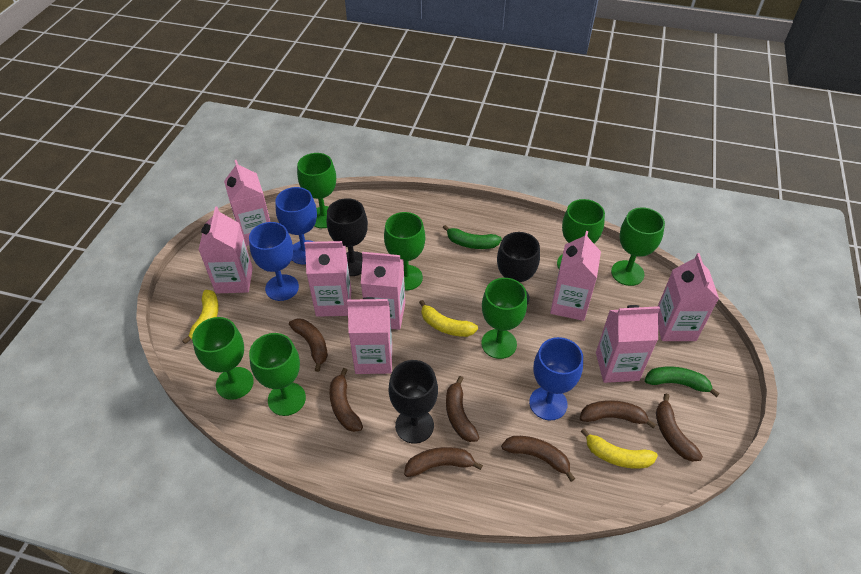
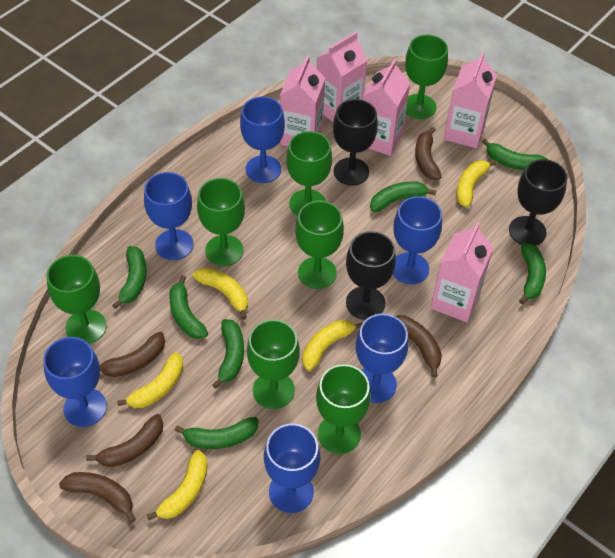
blue goblet: [249,222,299,301] [275,187,317,264] [529,337,583,420] = 3 -> [43,337,107,427] [144,172,193,260] [240,97,285,183] [264,424,320,513] [356,314,408,403] [393,196,442,284] = 6
brown banana: [289,319,328,372] [330,368,363,432] [404,447,483,477] [446,376,479,442] [501,436,575,482] [580,400,656,429] [656,393,703,462] = 7 -> [59,472,136,523] [86,414,163,467] [100,332,165,377] [395,315,442,377] [415,127,441,180] = 5
green banana: [443,225,502,249] [645,366,720,397] = 2 -> [112,246,147,309] [169,275,208,339] [175,417,259,449] [212,319,244,389] [370,181,436,212] [482,139,548,170] [519,243,546,304] = 7
pink carton: [198,207,253,294] [224,160,271,246] [304,241,351,317] [347,297,392,374] [361,252,405,330] [550,231,601,321] [596,305,660,383] [658,253,719,341] = 8 -> [280,55,325,146] [317,32,368,122] [363,59,410,156] [431,222,494,322] [444,52,497,148] = 5
yellow banana: [182,290,219,344] [419,300,478,337] [580,428,658,469] = 3 -> [117,352,183,408] [147,450,208,520] [193,267,248,320] [302,320,363,371] [456,160,497,207] = 5

